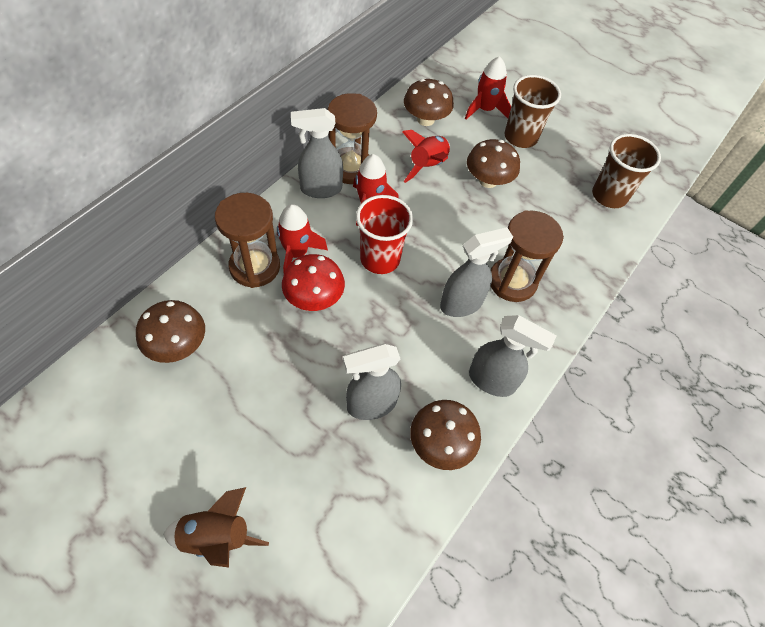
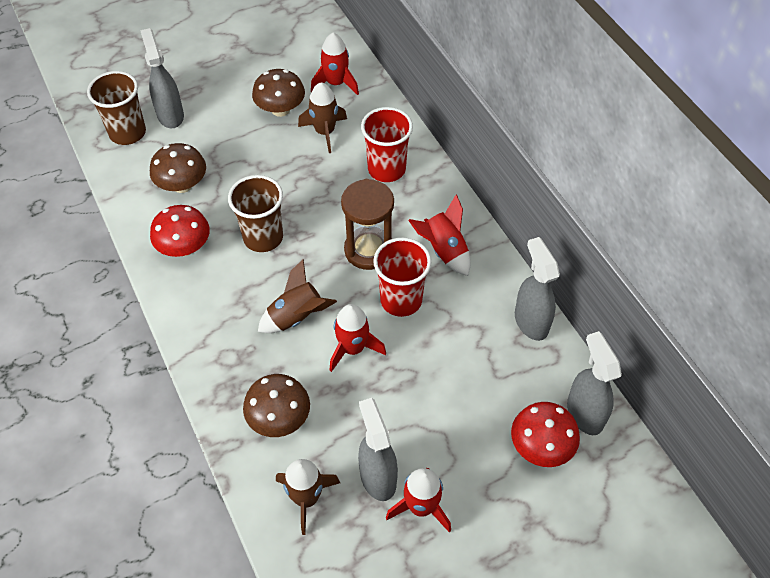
brown hourglass: [215,193,280,288] [328,93,377,184] [491,210,564,302] = 3 -> [341,179,394,270] = 1
brown mushroom: [136,300,205,363] [404,79,454,126] [410,400,481,470] [467,139,520,188] = 4 -> [150,143,206,193] [243,374,310,437] [252,69,305,117] = 3
brown rocket: [163,487,269,568] = 1 -> [258,259,337,333] [276,459,340,535] [298,82,347,153] = 3
red cup: [356,195,413,274] = 1 -> [361,107,413,182] [373,237,431,317] = 2
red mushroom: [282,254,345,311] = 1 -> [150,205,210,257] [511,402,580,467] = 2

